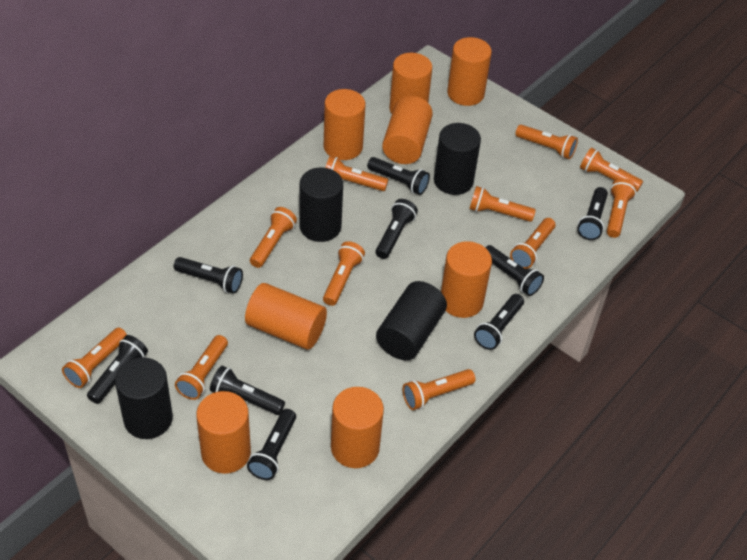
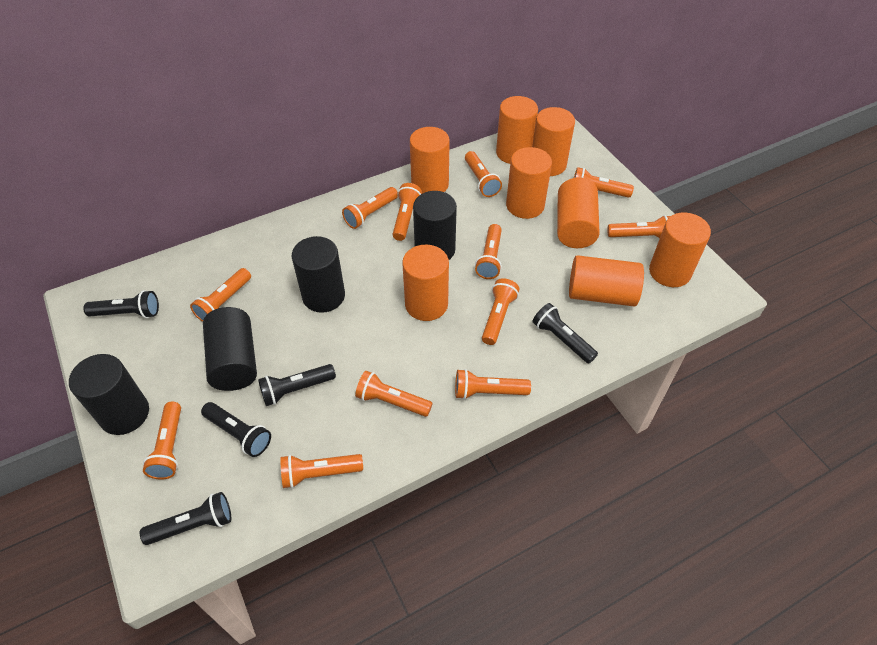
black flashlight: [87,335,148,404] [174,257,243,294] [210,366,285,415] [247,409,296,480] [367,157,430,195] [375,199,418,259] [474,294,524,350] [485,245,544,296] [577,187,608,240] = 9 -> [83,290,159,318] [140,492,231,545] [201,402,271,457] [258,364,336,406] [532,303,598,364] = 5
orange flashlight: [62,328,127,388] [175,335,228,400] [250,207,297,268] [323,241,365,306] [326,156,388,191] [403,369,475,410] [469,186,536,222] [510,218,556,269] [515,125,578,159] [580,148,643,192] [607,178,636,238] = 11 -> [143,402,181,480] [190,268,251,322] [280,454,363,488] [342,187,398,229] [355,371,433,417] [393,183,422,241] [455,369,531,400] [465,151,502,197] [475,224,502,279] [482,278,520,345] [574,167,634,198] [607,215,670,238] = 12

